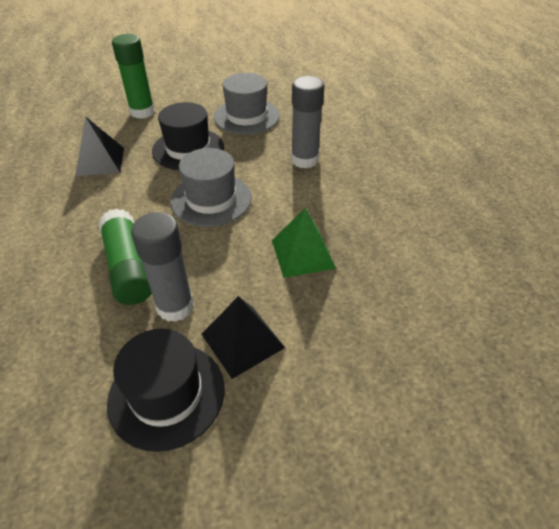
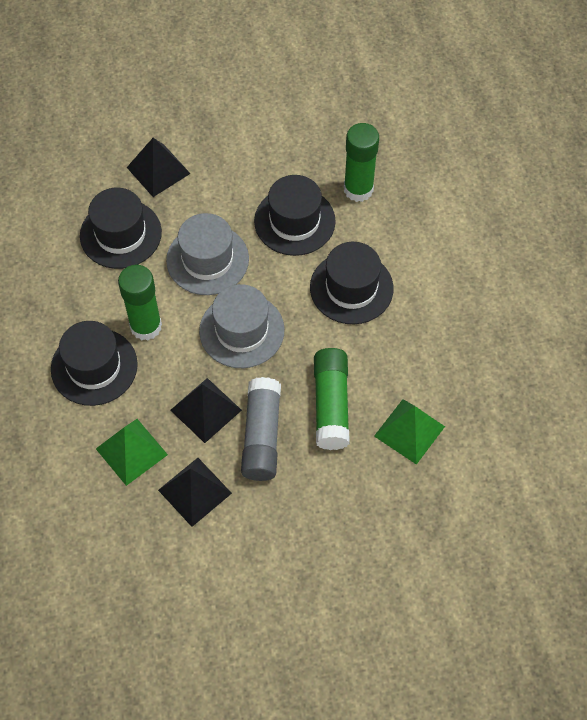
black hat: [107,329,225,452] [152,102,224,170] = 2 -> [51,321,138,406] [80,188,162,269] [254,175,336,256] [310,242,394,324] = 4
black pyramid: [75,116,124,176] [202,296,285,379] = 2 -> [127,138,191,197] [158,458,232,527] [170,378,242,443] = 3
green glue stick: [99,209,152,305] [112,34,155,119] = 2 -> [118,265,162,340] [314,348,350,450] [344,123,379,202] = 3
green pyramid: [272,208,336,278] = 1 -> [96,419,168,486] [374,399,445,465] = 2
grey glue stick: [131,212,194,322] [291,76,324,168] = 2 -> [241,377,281,481] = 1

